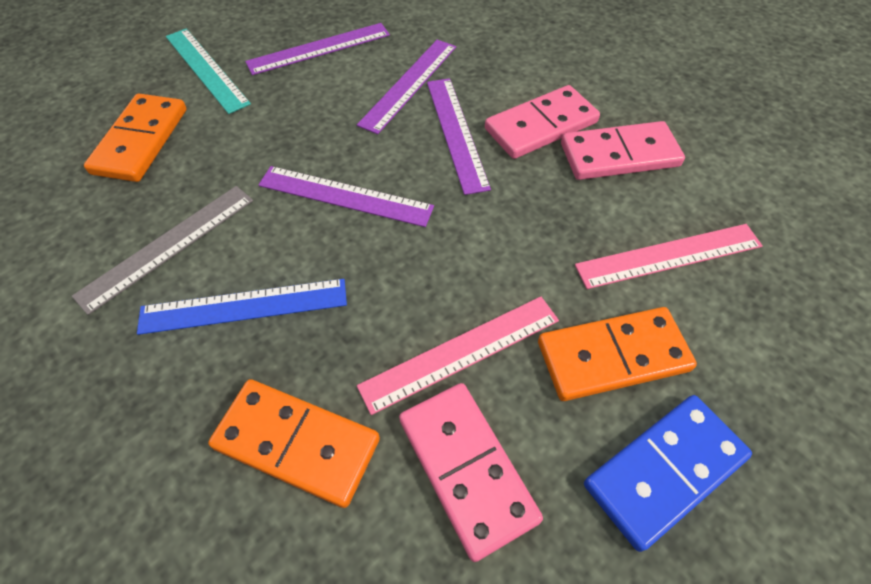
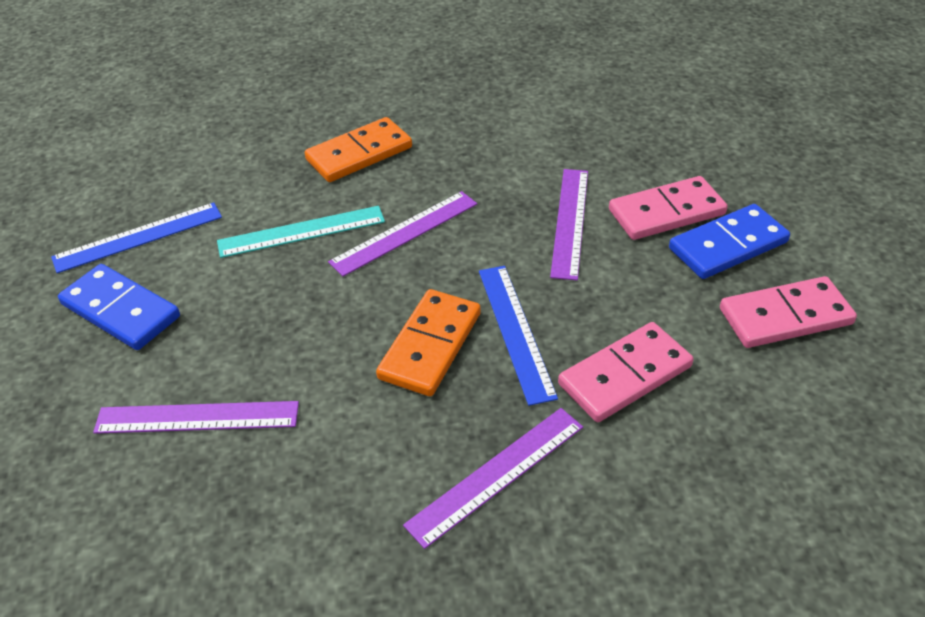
blue domino: [584,395,752,552] = 1 -> [58,264,180,350] [669,204,790,279] = 2
blue ruler: [137,279,347,335] = 1 -> [51,202,222,273] [479,266,558,406] = 2
grey ruler: [72,186,253,315] = 1 -> none = 0
orange domino: [84,93,187,182] [208,379,380,508] [538,307,697,401] = 3 -> [305,117,412,182] [376,289,481,396] = 2
pink ruler: [357,296,559,415] [575,224,763,289] = 2 -> none = 0

